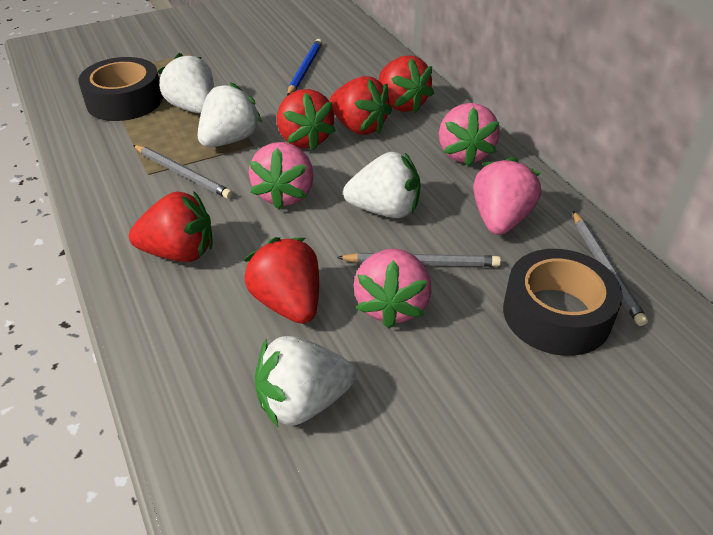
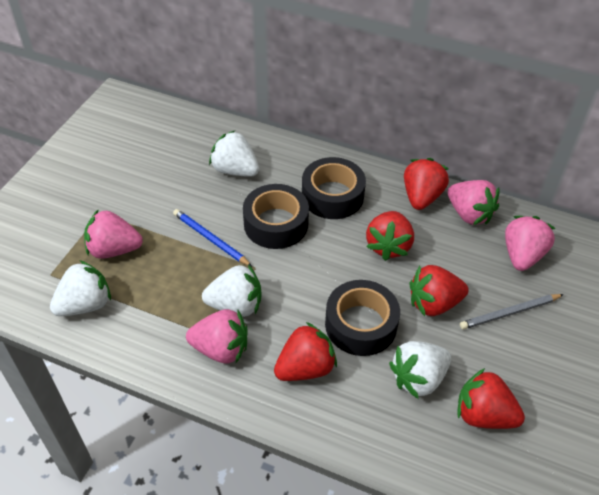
black tape: [79,57,163,121] [503,249,623,356] = 2 -> [243,184,309,249] [302,157,366,219] [325,280,400,356] = 3
grey pencil: [133,145,233,199] [336,253,501,267] [573,211,648,326] = 3 -> [460,294,564,330] = 1

